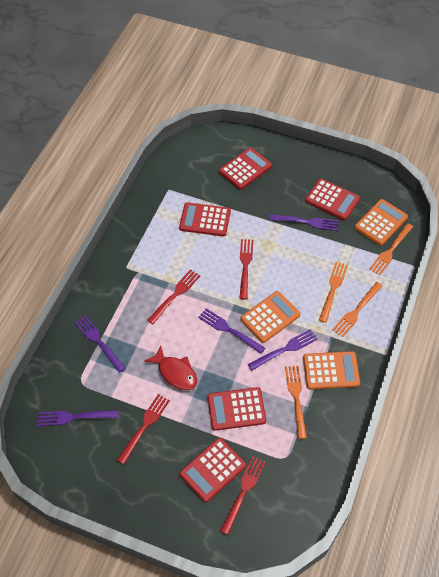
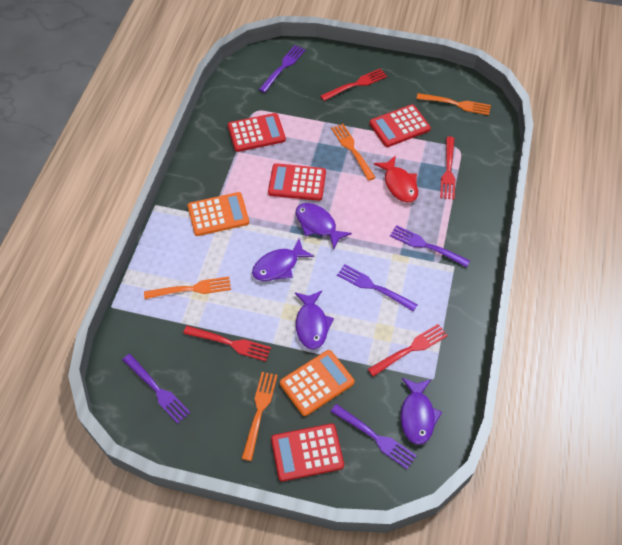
orange calculator: [240,291,300,343] [303,351,360,389] [355,199,408,246] = 3 -> [188,192,249,236] [280,350,355,416] = 2
purple fish: none = 0 -> [252,239,314,281] [295,291,334,349] [296,203,352,249] [401,378,442,445] = 4
red calculator: [179,202,231,236] [180,438,246,502] [207,387,266,431] [219,147,272,190] [305,179,360,220] = 5 -> [228,113,286,152] [268,163,326,201] [271,424,344,481] [369,104,431,147] = 4

